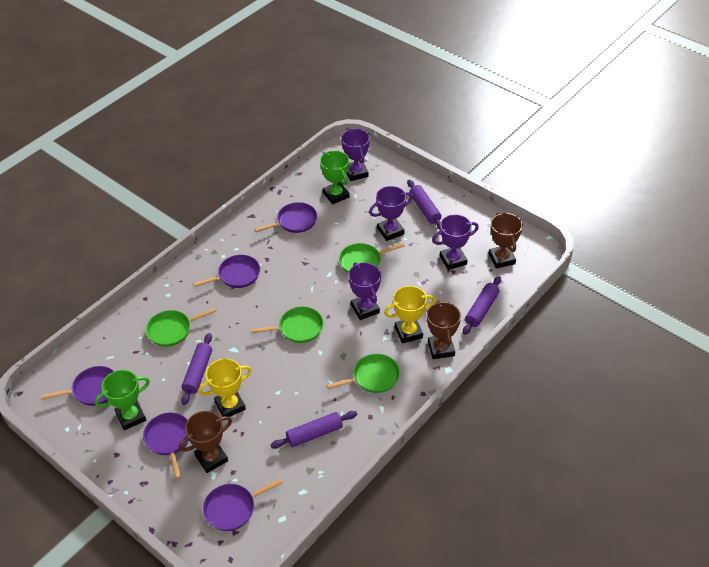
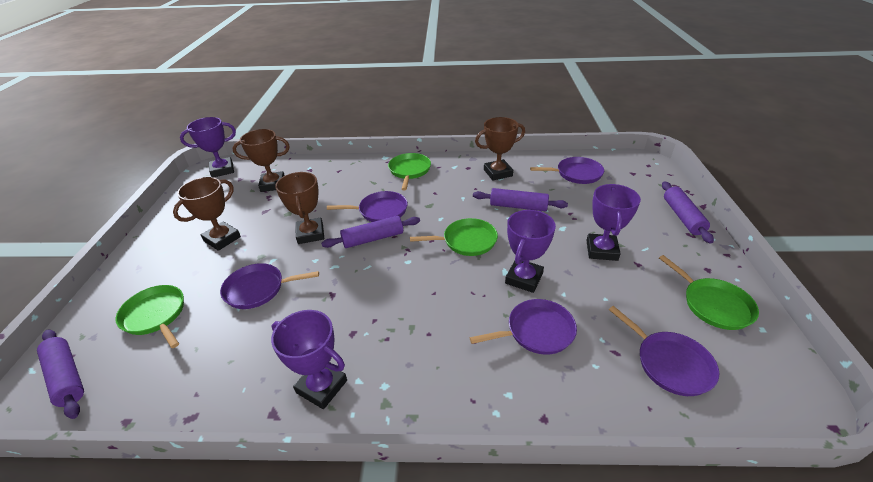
brown trophy: [179,411,232,473] [427,300,461,359] [489,212,523,268] = 3 -> [173,177,241,251] [232,129,290,192] [275,172,324,244] [475,117,525,181] = 4
green trophy: [94,370,150,430] [320,151,349,204] = 2 -> none = 0
yellow trophy: [198,358,252,417] [384,286,435,343] = 2 -> none = 0

